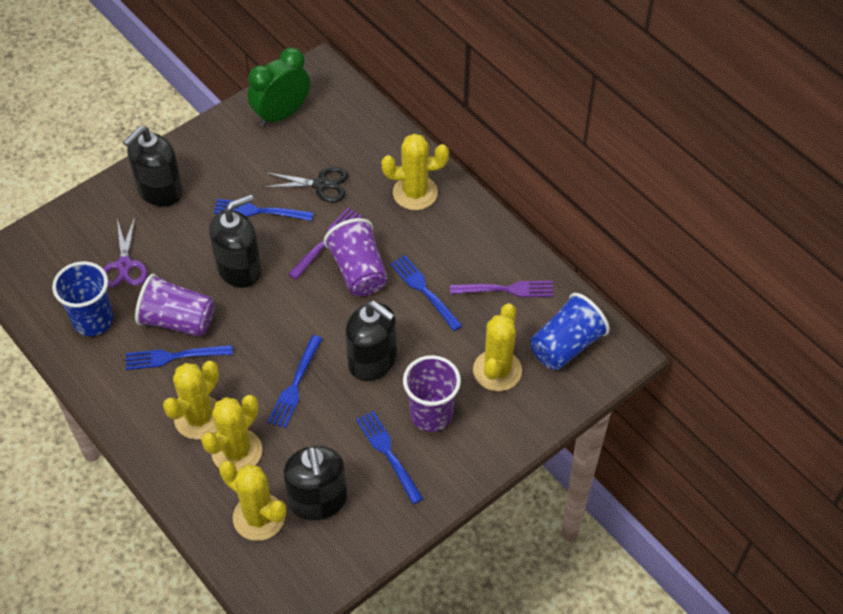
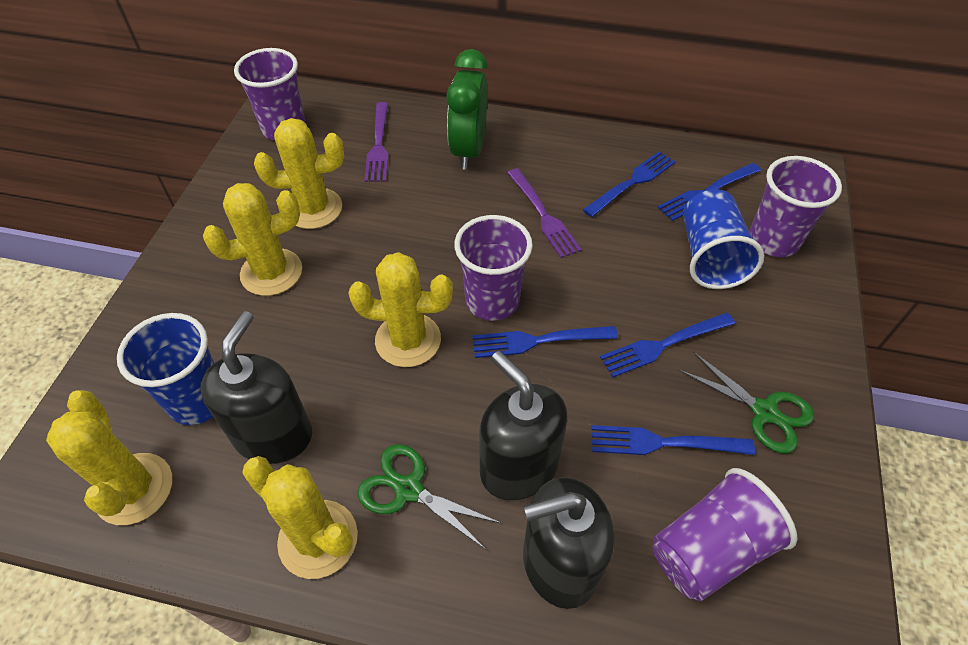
black scissors: [263,166,348,202] = 1 -> none = 0
black soap dispenser: [123,126,183,207] [209,194,262,288] [283,446,347,520] [345,301,397,381] = 4 -> [200,311,312,464] [479,351,568,500] [523,477,614,609] = 3
green scissors: none = 0 -> [357,444,501,549] [679,352,814,453] = 2
purple cup: [135,274,215,337] [324,218,388,296] [403,355,461,432] = 3 -> [234,48,306,140] [454,215,533,321] [653,468,797,601] [749,156,842,257] = 4
purple scissors: [103,217,147,288] = 1 -> none = 0

